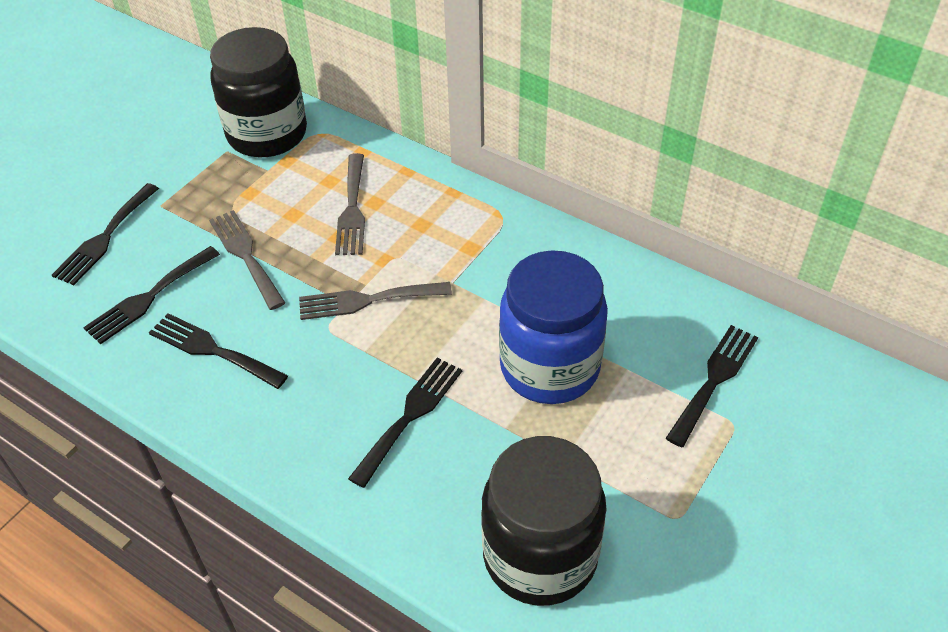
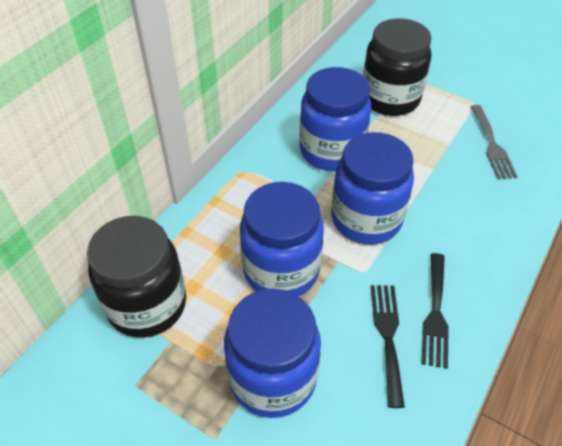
black fork: [52,183,159,285] [83,246,220,344] [149,313,288,389] [348,358,462,488] [666,325,758,447] = 5 -> [371,285,405,408] [422,253,449,369] = 2
blue jar: [499,250,608,404] = 1 -> [224,288,321,418] [240,182,324,296] [300,67,371,171] [332,132,414,244] = 4
grey fork: [209,210,286,310] [299,282,452,320] [335,153,365,255] = 3 -> [471,105,518,179] = 1

